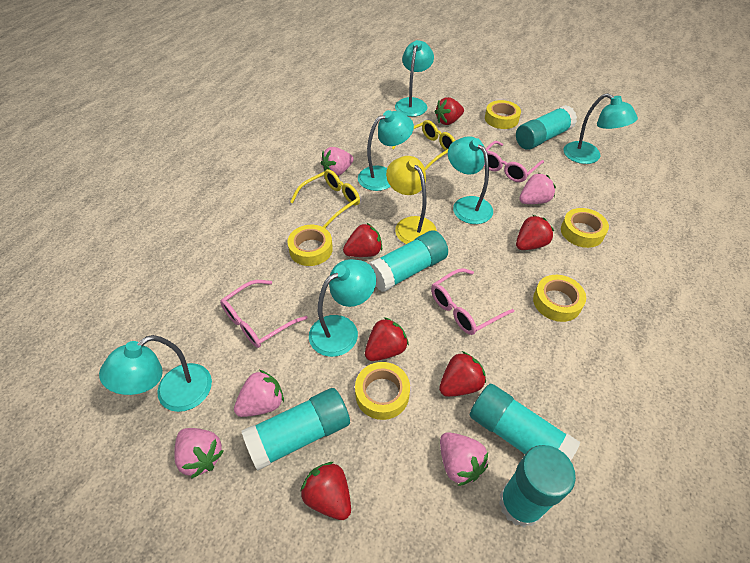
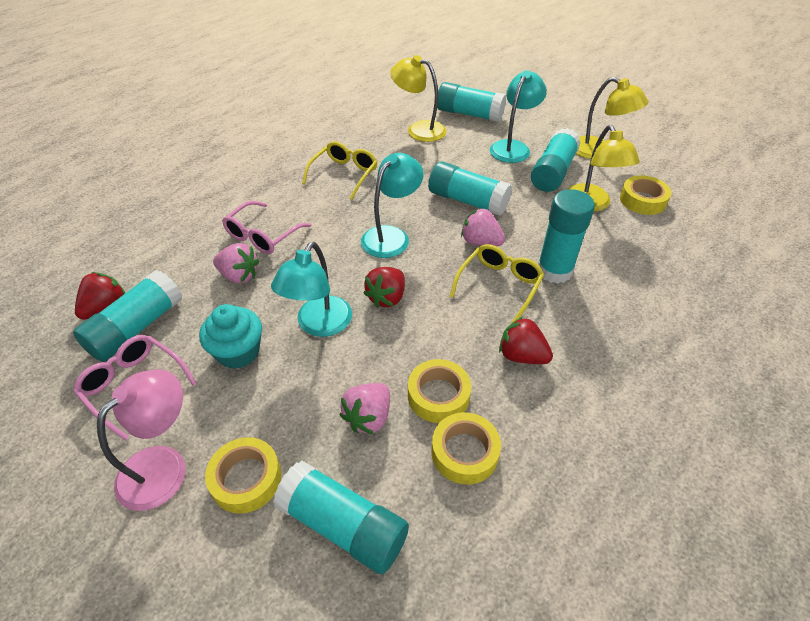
pink glasses: [220,280,308,348] [431,268,514,335] [484,141,544,182] = 3 -> [73,335,197,441] [222,201,311,254] = 2
pink lamp: none = 0 -> [97,369,186,511] = 1
pink strawberry: [175,428,224,479] [234,370,284,417] [321,147,354,176] [440,432,488,486] [519,173,556,204] = 5 -> [213,243,259,283] [340,383,390,434] [461,208,505,246] = 3
red strawberry: [300,462,351,520] [343,223,382,257] [365,317,409,361] [435,97,464,125] [439,351,486,397] [516,215,554,250] = 6 -> [75,272,125,320] [364,267,405,308] [499,317,553,364] = 3
turquoise cupcake: none = 0 -> [199,304,262,369] = 1
turquoise glue stick: [242,388,350,470] [368,230,448,292] [470,384,581,461] [499,445,576,527] [516,105,577,150] = 5 -> [73,270,182,362] [273,461,409,574] [428,161,512,216] [437,82,506,122] [531,128,581,192] [538,189,595,284] = 6
turquoise lamp: [99,335,212,412] [309,259,376,357] [358,110,414,191] [395,40,434,117] [448,136,493,224] [564,93,638,164] = 6 -> [271,242,352,337] [361,153,423,258] [490,70,547,163] = 3
yellow lamp: [386,156,437,244] = 1 -> [390,55,446,142] [567,125,640,211] [576,77,648,159] = 3
yellow tape: [287,225,333,266] [355,362,410,420] [485,100,521,129] [533,275,586,322] [561,208,609,248] = 5 -> [205,437,281,514] [408,359,471,423] [432,412,501,485] [620,175,672,215] = 4

